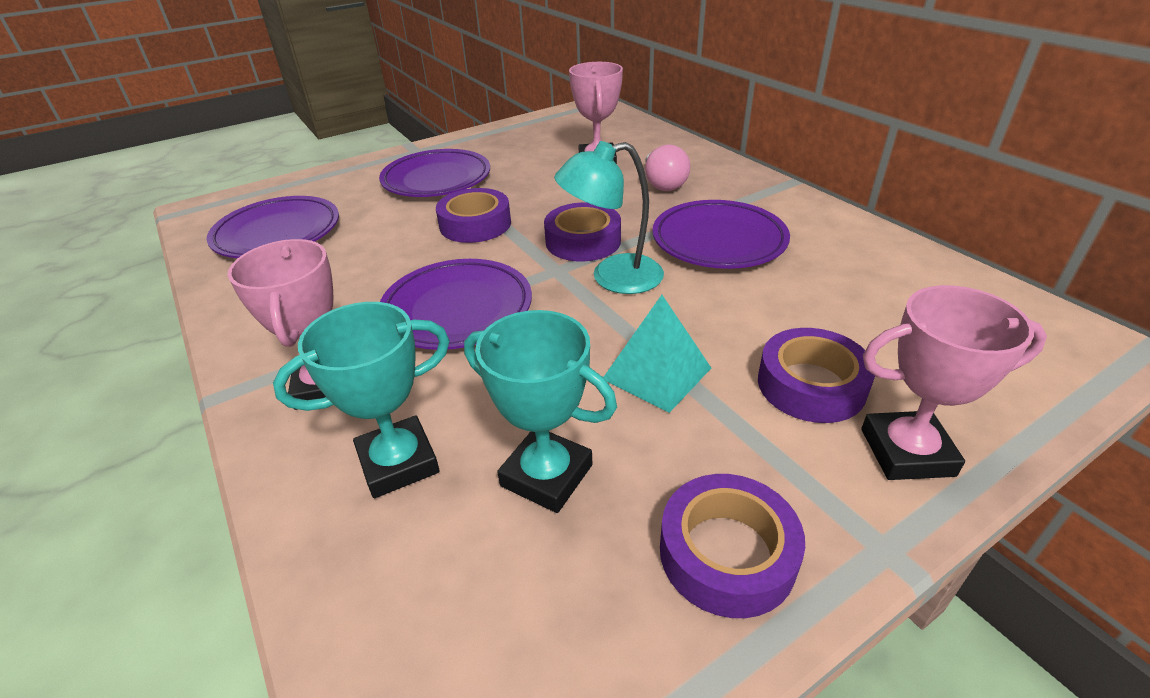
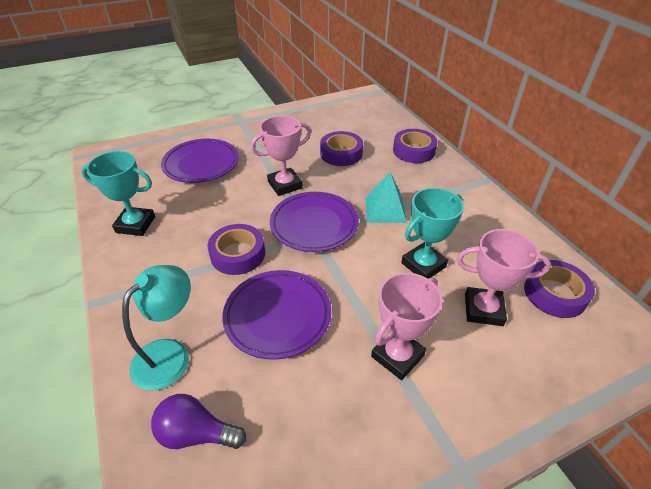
pink light bulb: [645,144,690,191] = 1 -> none = 0
purple light bulb: none = 0 -> [151,394,246,449] = 1
purple plate: [207,196,339,258] [379,149,490,197] [380,259,532,350] [652,200,790,269] = 4 -> [161,139,239,183] [222,270,331,360] [270,192,359,252] = 3

